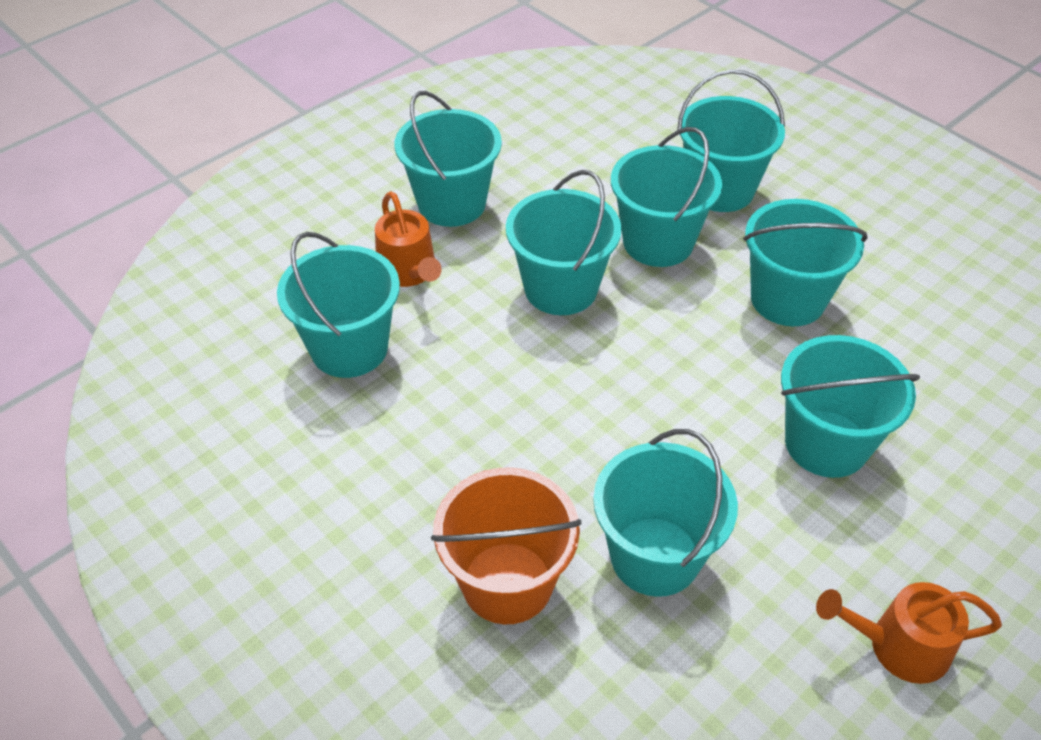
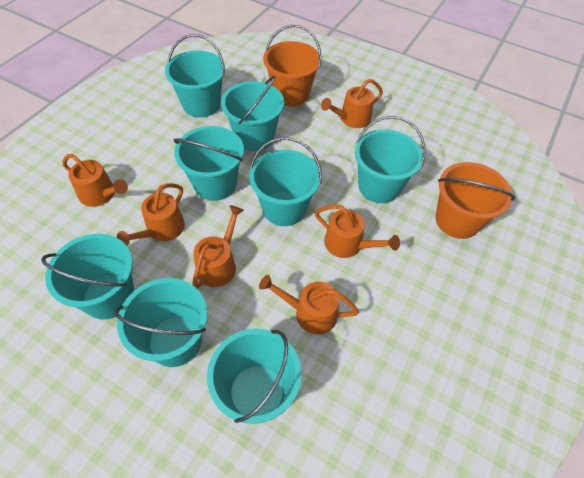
orange bucket: [431,467,581,624] = 1 -> [263,25,322,106] [435,162,515,239] = 2
orange watering can: [375,191,442,287] [816,582,1002,684] = 2 -> [63,154,128,207] [117,183,185,246] [192,205,244,289] [259,275,359,334] [315,205,400,258] [321,79,383,128] = 6

